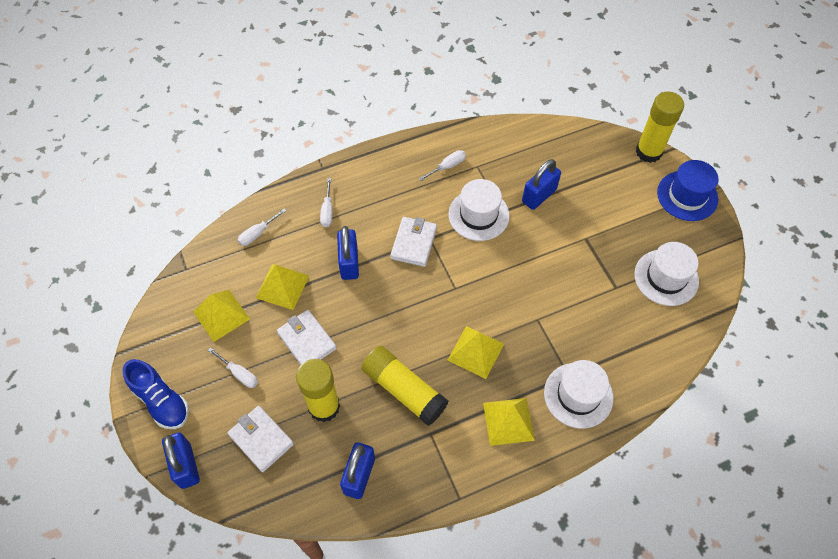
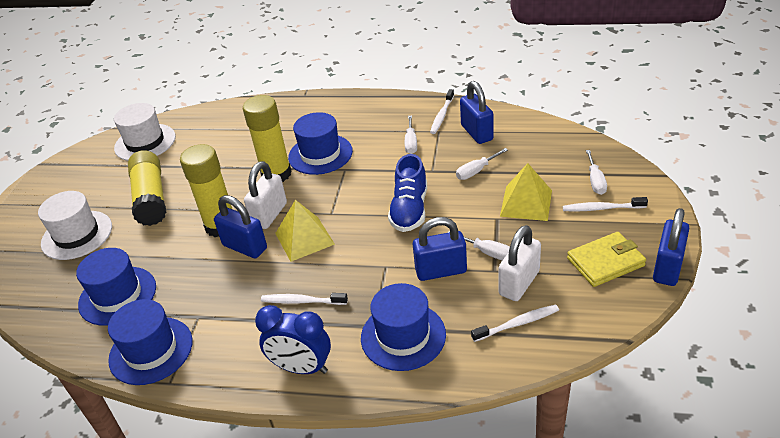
blue clock: none = 0 -> [255,305,331,374] = 1
blue hat: [657,160,719,221] = 1 -> [76,248,156,326] [108,299,193,385] [288,112,353,175] [361,283,446,371] = 4
white hat: [448,179,510,241] [544,360,614,429] [634,242,699,306] = 3 -> [38,191,112,260] [114,103,176,161] = 2
white padlock: none = 0 -> [244,161,287,229] [499,225,541,301] = 2
white toothbrush: none = 0 -> [261,293,348,305] [430,89,454,134] [471,305,559,342] [563,197,648,212] = 4
white wallet: [227,406,294,472] [277,310,337,365] [390,217,437,267] = 3 -> none = 0
yellow pyramid: [193,290,250,342] [256,264,309,310] [447,326,504,379] [483,398,535,446] = 4 -> [275,200,335,262] [500,163,552,221] = 2
yellow wallet: none = 0 -> [567,232,646,287] = 1

